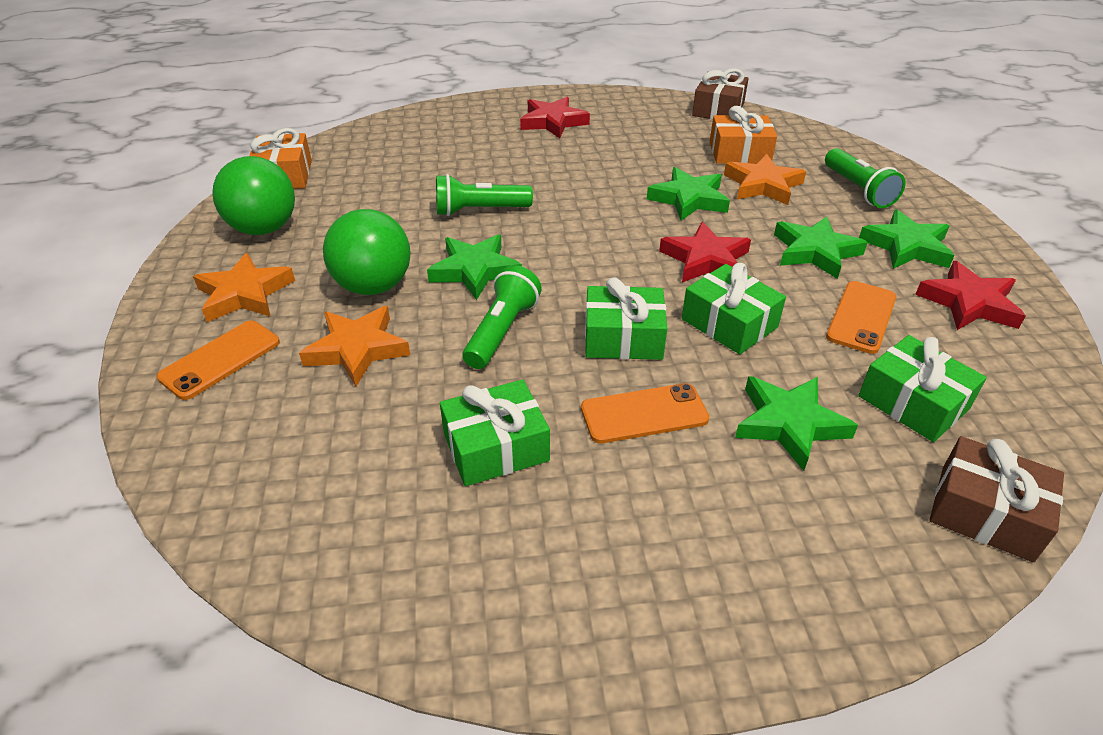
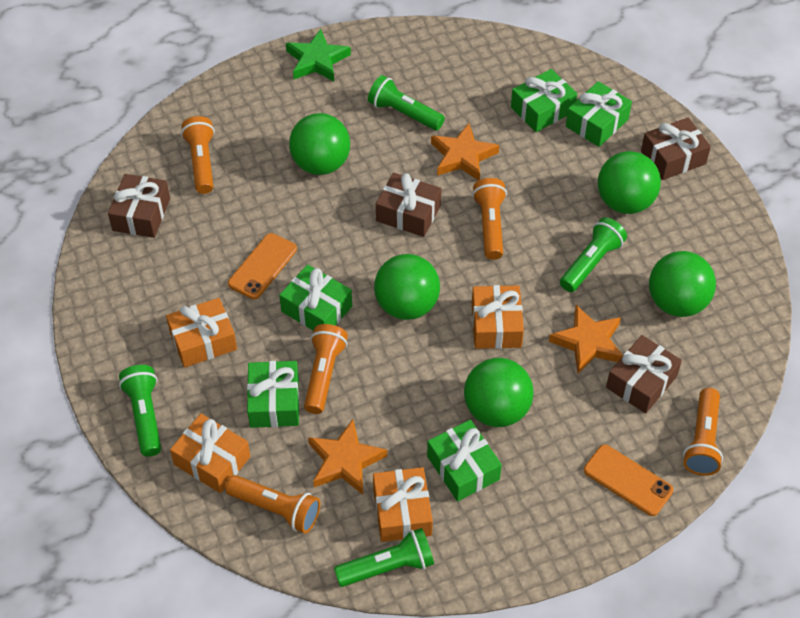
brown gift: [692,68,749,119] [930,436,1064,562] = 2 -> [108,174,170,238] [376,173,441,237] [606,335,682,413] [641,118,711,180] = 4
green ball: [212,156,295,235] [323,209,411,295] = 2 -> [289,113,350,175] [374,254,440,320] [464,358,534,427] [598,151,661,214] [649,251,716,317] = 5
green flashlight: [436,174,533,216] [462,265,542,369] [825,148,906,208] = 3 -> [119,365,161,457] [334,528,434,587] [368,75,445,130] [560,217,627,292] = 4
green gift: [440,380,550,486] [585,278,667,360] [682,263,786,354] [858,335,987,442] = 4 -> [247,361,300,428] [279,264,352,331] [427,420,502,501] [511,69,577,132] [566,81,632,147] = 5
green star: [427,235,522,300] [647,167,730,221] [735,376,858,471] [774,216,868,279] [859,209,955,269] = 5 -> [286,29,351,82] = 1
orange flashlight: none = 0 -> [181,116,215,194] [225,475,320,533] [304,324,348,414] [472,178,507,260] [683,388,723,476] = 5
orange gift: [249,128,312,189] [710,106,777,164] = 2 -> [166,298,237,368] [170,414,251,493] [373,467,433,542] [472,285,524,349] = 4
orange phone: [157,321,280,400] [581,383,709,443] [826,281,896,354] = 3 -> [228,233,297,299] [584,445,674,516] = 2
red star: [520,97,590,138] [659,222,751,282] [915,261,1026,330] = 3 -> none = 0

